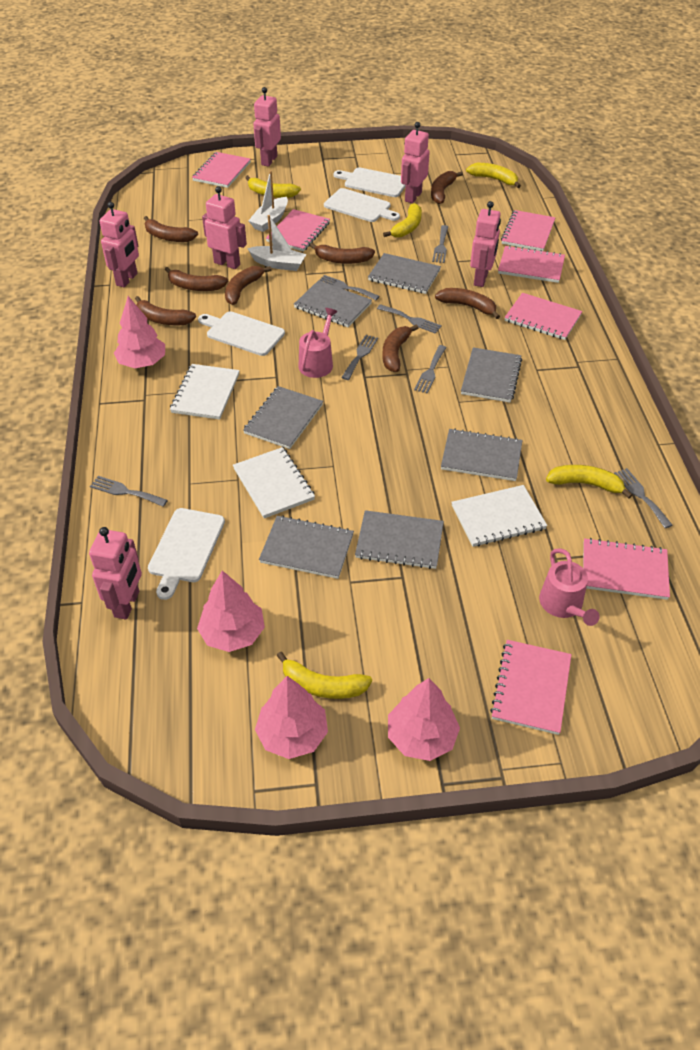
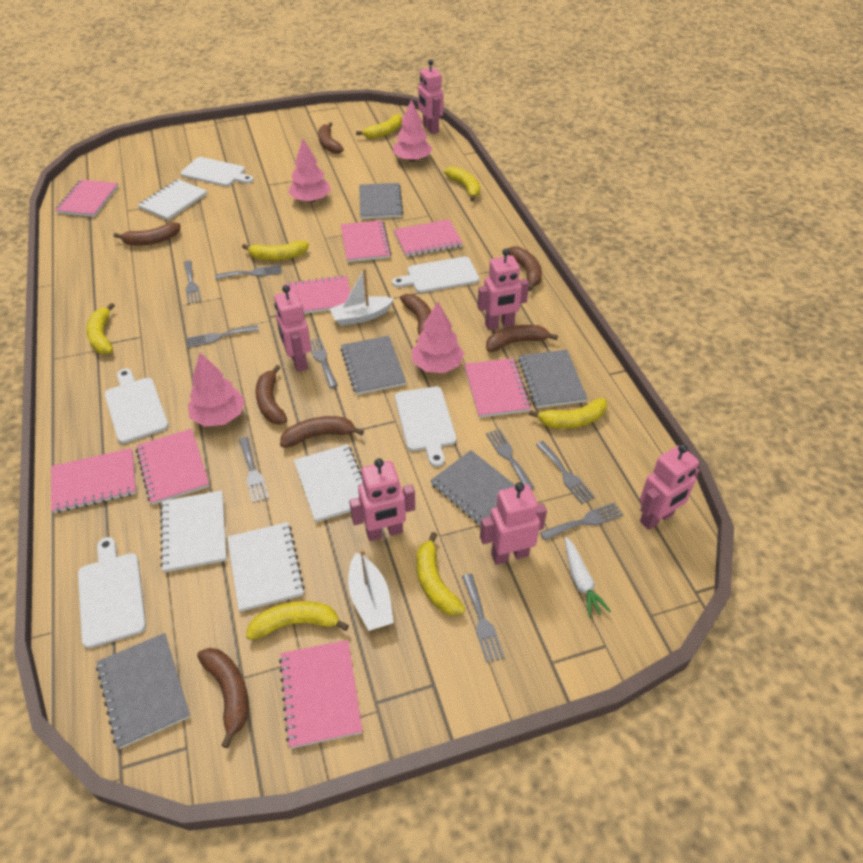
grey fork: [90,476,168,507] [319,275,380,300] [341,335,378,380] [377,304,442,333] [414,345,447,394] [432,225,448,263] [614,468,672,528] = 7 -> [184,260,201,304] [186,325,259,348] [215,265,282,280] [239,437,269,503] [311,338,338,388] [462,574,505,663] [486,429,534,490] [536,441,595,504] [540,502,623,540] = 9
grey notebook: [243,386,323,449] [259,515,354,579] [294,280,372,327] [355,510,444,569] [368,253,441,294] [441,428,523,481] [461,347,522,403] = 7 -> [96,633,190,749] [341,336,406,395] [359,183,403,219] [430,450,515,526] [518,350,588,408] = 5
pink notebook: [192,152,251,188] [266,209,330,252] [490,640,572,735] [498,245,565,283] [501,210,556,251] [504,293,582,340] [583,538,670,600] = 7 -> [51,448,136,513] [55,180,119,217] [136,429,209,505] [279,640,362,748] [284,275,351,314] [341,220,391,262] [394,219,463,257] [464,358,531,418] = 8
pink watering can: [298,308,337,378] [539,548,600,626] = 2 -> none = 0
white carrot: none = 0 -> [565,537,611,618] = 1
white cutting board: [148,508,225,600] [198,311,285,356] [324,188,400,222] [334,167,406,197] = 4 -> [78,537,146,648] [105,369,169,443] [181,157,254,186] [392,257,479,293] [395,387,456,467] = 5
white notebook: [170,364,240,420] [233,447,315,518] [451,485,547,547] = 3 -> [138,179,207,220] [160,491,227,572] [227,522,305,612] [294,444,363,522] = 4
yellow banana: [245,175,301,198] [277,652,372,699] [383,203,422,238] [466,163,521,188] [546,465,632,498] = 5 -> [86,303,115,354] [242,241,309,260] [246,601,349,640] [356,114,402,139] [416,532,465,616] [444,167,480,201] [529,398,608,429] = 7

